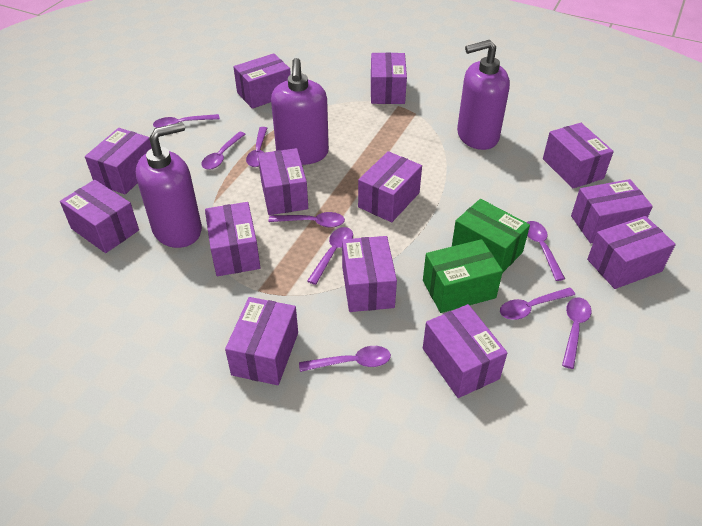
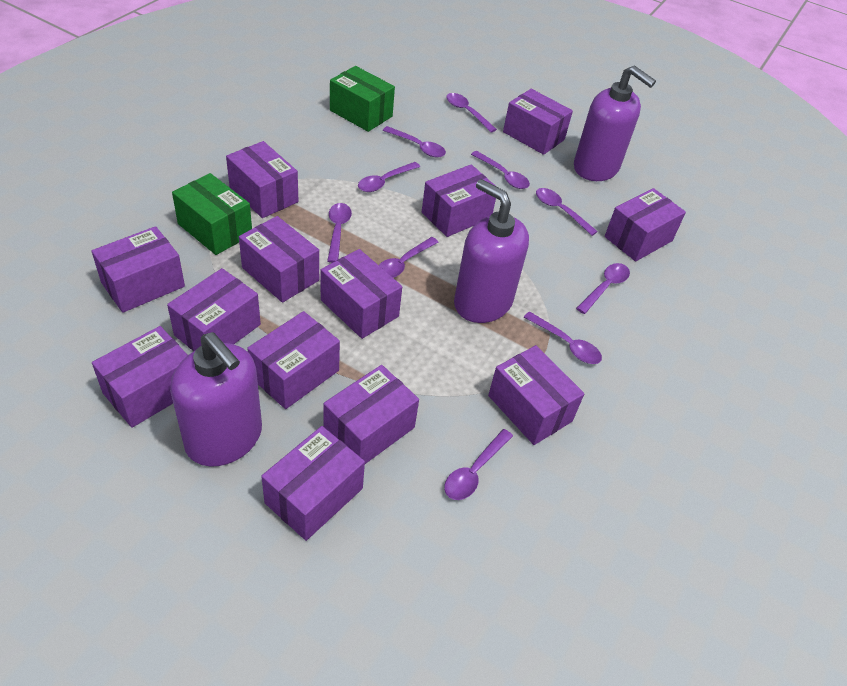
purple spoon: [153,114,220,128] [201,132,246,170] [246,127,267,167] [268,212,345,228] [299,346,391,372] [307,227,353,285] [500,288,575,320] [526,221,565,281] [562,297,591,369] = 9 -> [327,203,352,263] [358,162,420,192] [379,237,438,278] [383,126,446,158] [444,429,513,500] [446,93,497,133] [471,151,530,189] [524,311,602,364] [536,188,598,236] [576,263,630,314] = 10

